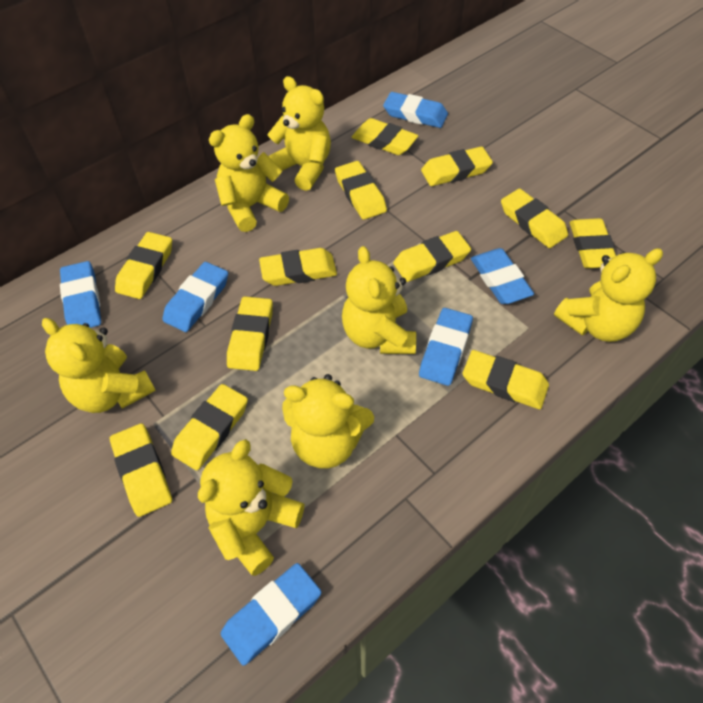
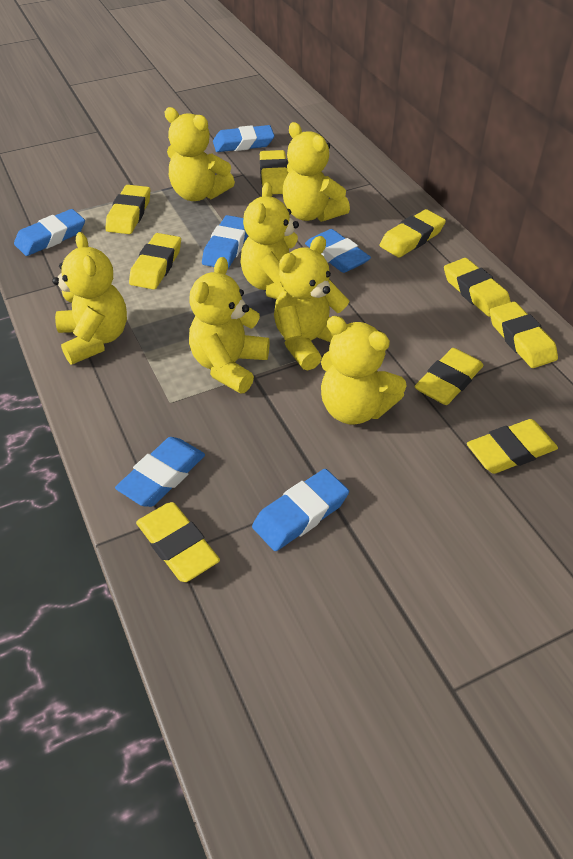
yellow eraser: [110,423,172,517] [115,232,172,299] [171,384,248,470] [227,296,273,371] [259,248,337,286] [335,161,387,220] [352,118,418,155] [393,231,471,282] [421,146,493,186] [463,350,549,409] [501,189,568,248] [569,218,616,268] = 12 -> [106,185,150,234] [129,233,181,290] [136,502,220,582] [260,150,289,194] [380,209,446,258] [415,348,484,405] [444,258,511,317] [467,419,558,474] [490,302,558,368] = 9

